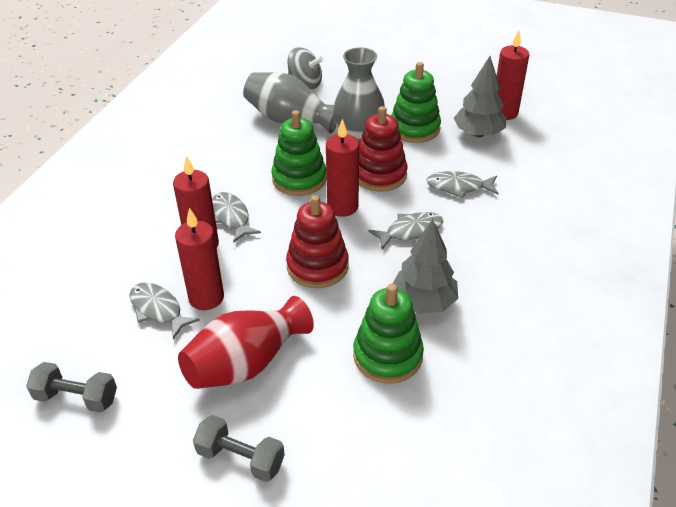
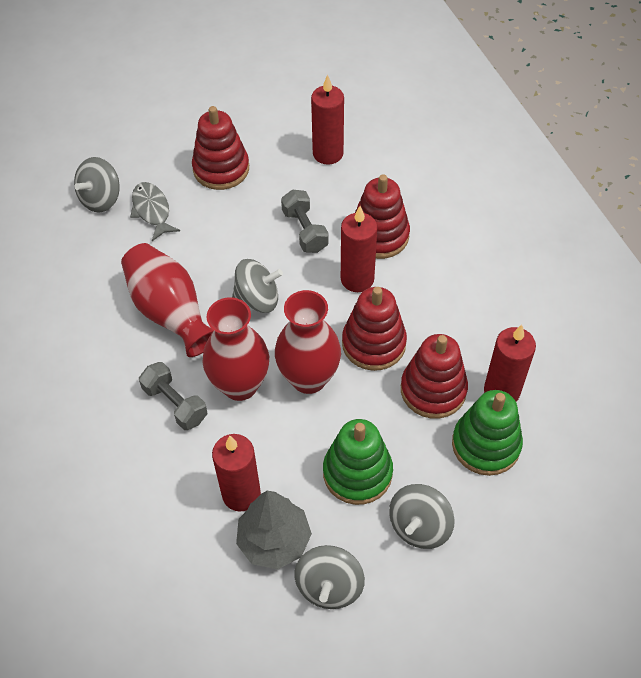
green stacking toy: [272,110,326,196] [353,284,424,384] [391,62,441,143] = 3 -> [323,419,393,505] [452,390,523,476] = 2
grey fish: [129,283,200,339] [212,192,261,243] [368,212,443,249] [426,171,499,198] = 4 -> [130,182,180,241] = 1
grey spinning top: [288,47,323,89] = 1 -> [74,157,120,213] [232,259,283,313] [294,545,365,609] [389,484,455,549] = 4
grey tree: [392,219,458,314] [454,56,506,137] = 2 -> [236,491,312,570] = 1
grey vase: [243,72,337,134] [333,47,385,143] = 2 -> none = 0
red stacking toy: [286,195,349,288] [359,106,408,192] = 2 -> [192,106,249,190] [342,287,407,371] [355,174,410,259] [401,334,468,419] = 4
red vase: [178,296,314,389] = 1 -> [121,243,214,357] [202,297,269,401] [275,290,341,394] = 3

